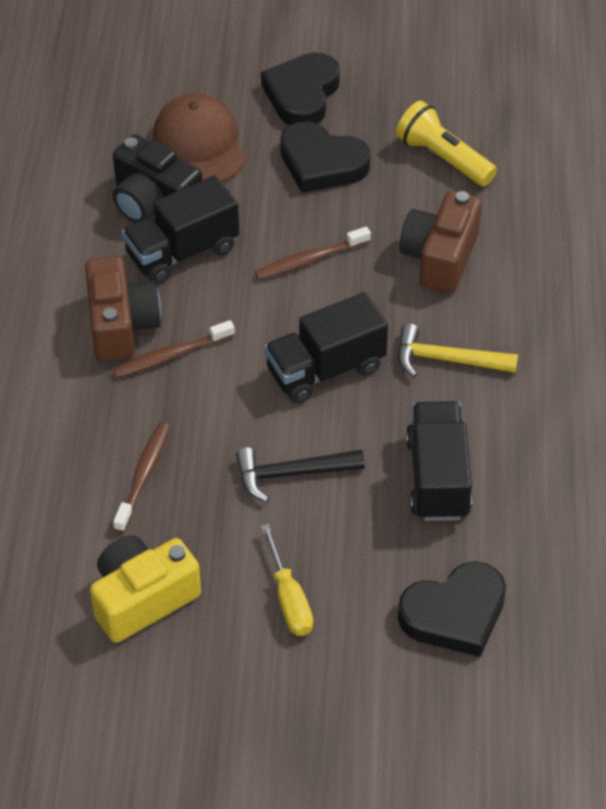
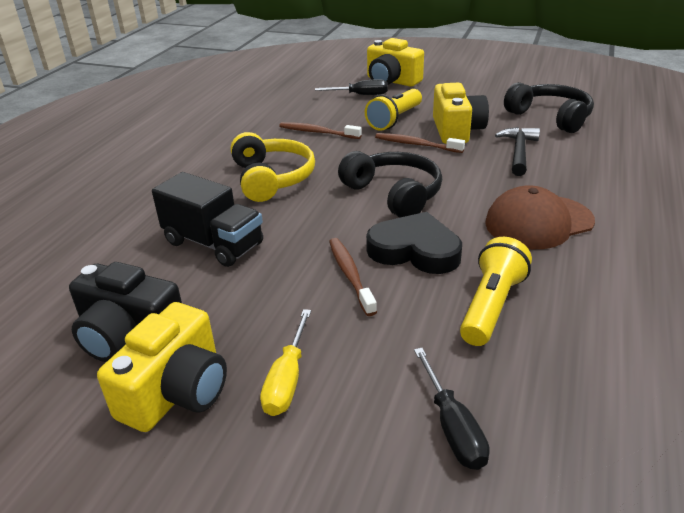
black headphones: none = 0 -> [338,151,442,218] [504,82,594,133] = 2
black heart: [261,52,340,125] [280,121,370,193] [398,561,506,657] = 3 -> [366,212,462,274] = 1
black screwdriver: none = 0 -> [315,79,388,95] [414,348,490,470] = 2
black truck: [122,175,239,284] [264,292,388,403] [406,401,472,521] = 3 -> [152,172,263,267] = 1
brown camera: [85,256,161,362] [399,190,482,293] = 2 -> none = 0
yellow camera: [90,535,201,643] = 1 -> [97,302,227,432] [367,38,424,87] [433,83,489,144] = 3
yellow flashlight: [396,101,497,186] = 1 -> [365,89,422,131] [460,237,532,346] = 2
yellow hammer: [398,324,518,377] = 1 -> none = 0
yellow headphones: none = 0 -> [231,132,315,202] = 1

